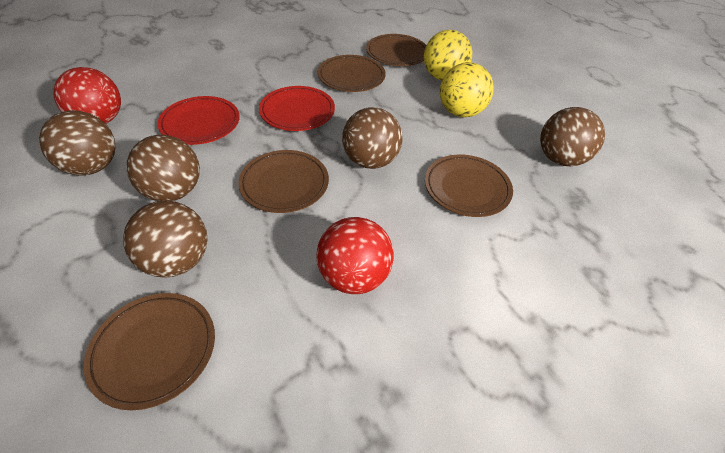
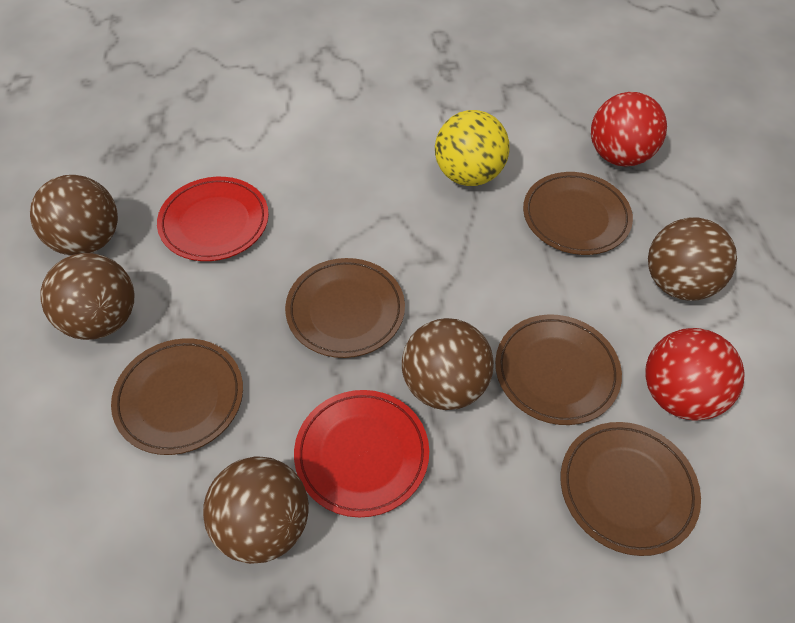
yellow ball: [424,30,472,80] [440,62,494,117] = 2 -> [435,110,509,186] = 1

